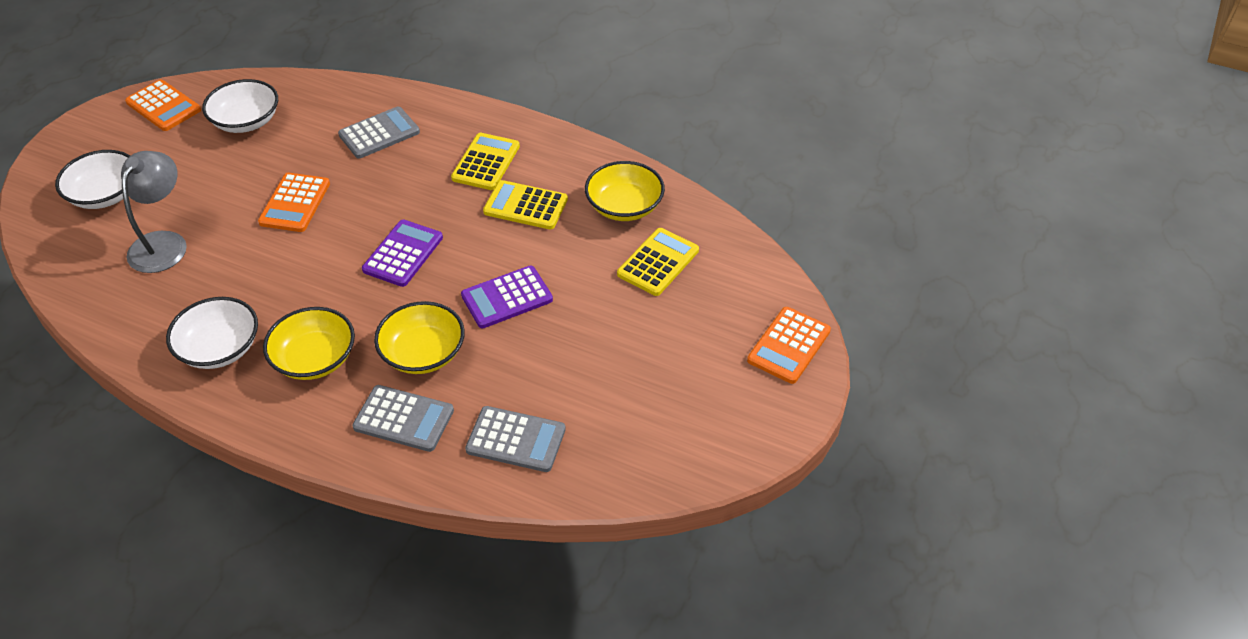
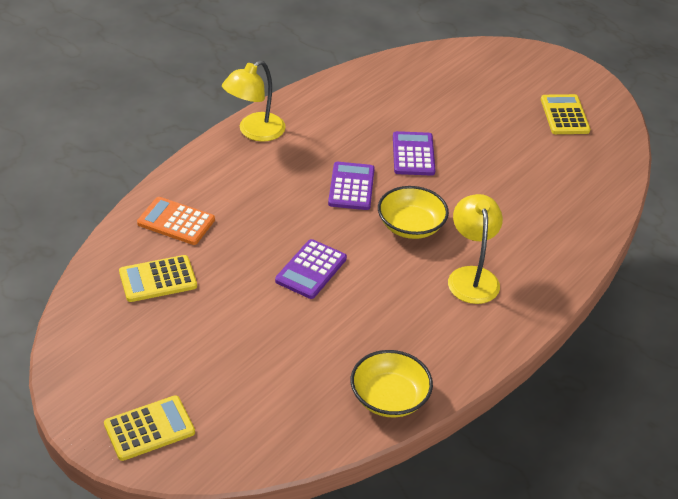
grey calculator: [338,106,420,159] [353,385,454,452] [465,406,566,472] = 3 -> none = 0
grey lamp: [121,151,187,273] = 1 -> none = 0
orange calculator: [125,79,201,131] [258,173,330,232] [747,307,831,384] = 3 -> [137,197,215,245] = 1
purple calculator: [362,220,443,287] [461,266,553,328] = 2 -> [275,239,347,299] [328,162,375,210] [393,131,435,176] = 3
white bowl: [55,150,130,209] [166,297,258,369] [202,79,278,133] = 3 -> none = 0
yellow bowl: [263,307,355,380] [374,301,465,374] [585,161,665,221] = 3 -> [351,350,433,417] [378,186,449,239] = 2
yellow lamp: none = 0 -> [222,60,286,142] [448,194,503,304] = 2

